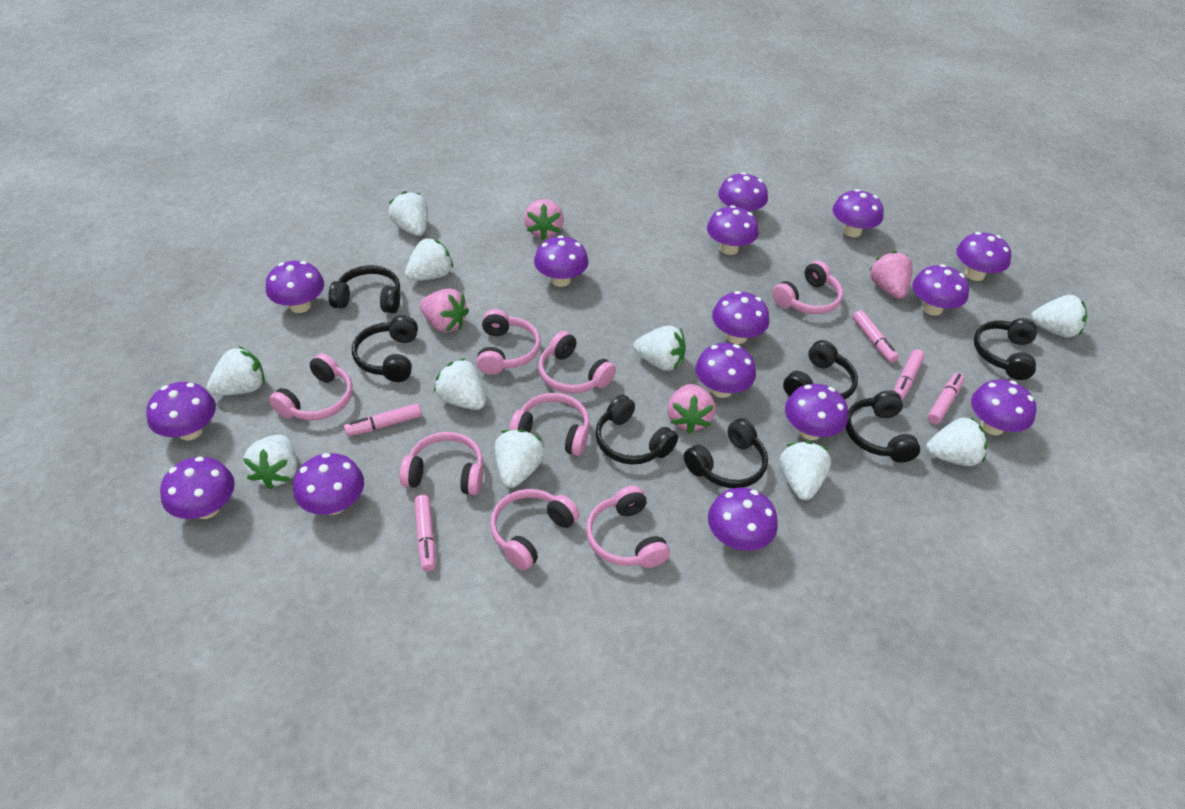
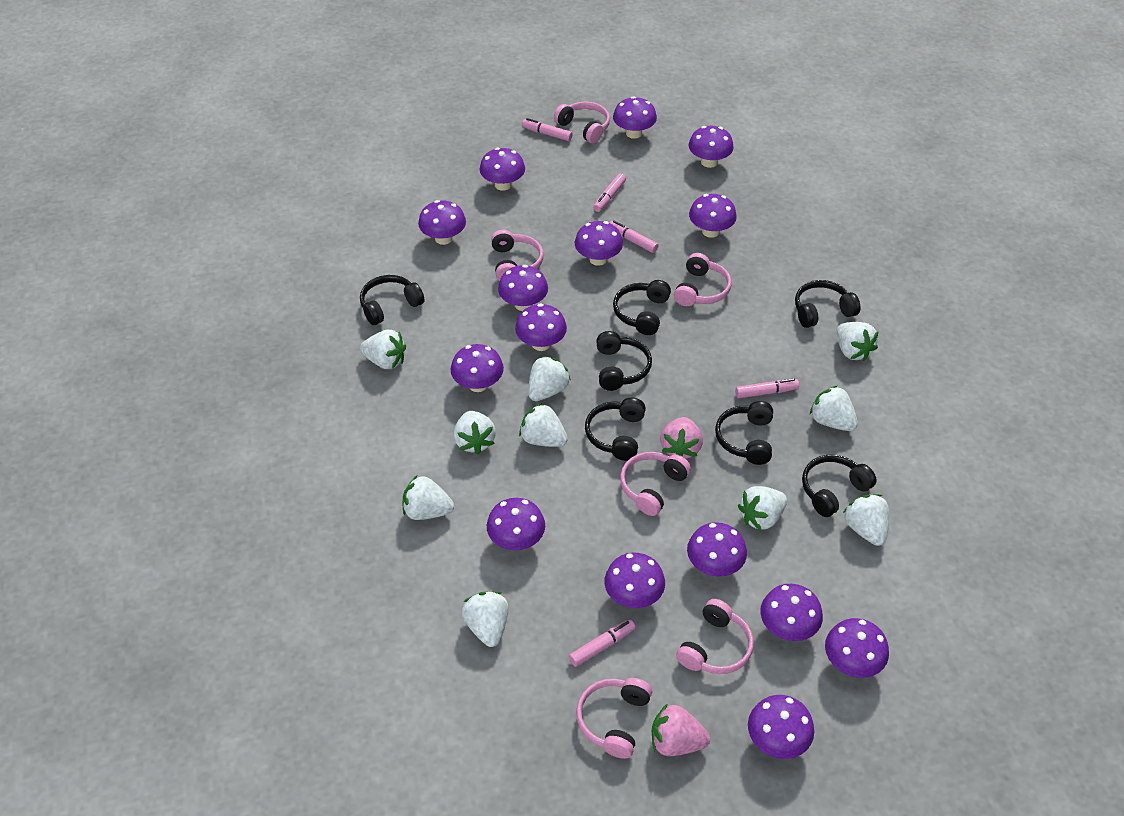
pink headphones: [269,353,353,420] [400,432,483,495] [476,309,541,375] [490,489,580,570] [509,393,590,456] [538,331,616,394] [586,486,670,568] [772,261,843,314] = 8 -> [491,230,544,281] [554,102,610,143] [576,678,652,759] [620,452,691,516] [674,253,732,306] [676,599,754,674] = 6
pink strawberry: [420,288,469,333] [524,199,564,240] [667,384,716,434] [870,251,913,299] = 4 -> [652,703,710,756] [660,417,703,459] = 2

